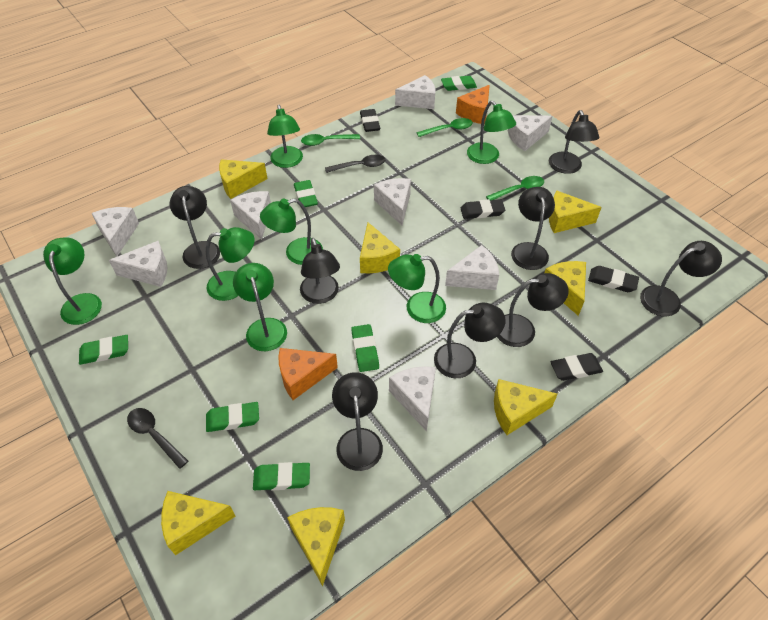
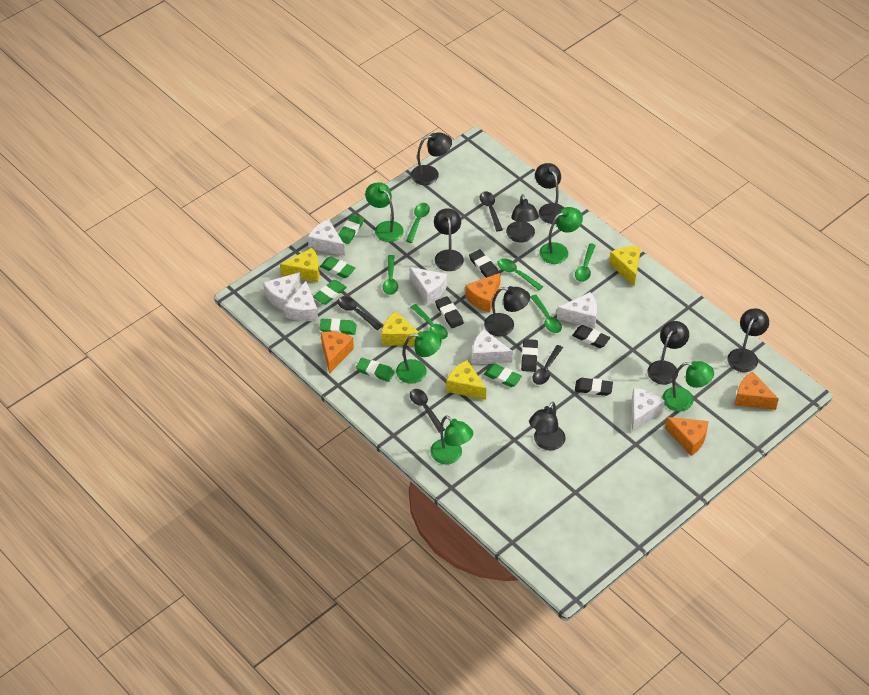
black eraser: [360,109,380,132] [461,199,505,219] [551,353,603,381] [588,266,639,292] = 4 -> [435,296,464,328] [469,249,499,278] [521,339,538,372] [572,325,610,348] [575,378,613,396] = 5
black spoon: [127,408,188,469] [325,155,385,173] = 2 -> [337,296,382,330] [410,389,445,433] [480,191,503,231] [532,345,563,385] = 4
green lamp: [43,237,102,325] [206,227,255,301] [233,263,287,351] [260,199,323,265] [267,105,303,168] [388,254,446,323] [467,101,516,164] = 7 -> [365,182,404,242] [396,331,442,384] [430,415,473,464] [539,207,583,264] [662,361,714,412] = 5
green spoon: [301,134,360,146] [416,118,473,137] [486,176,544,200] = 3 -> [383,255,398,295] [406,203,430,243] [411,304,448,340] [497,258,543,290] [531,294,562,333] [575,243,596,282] = 6
orange cheese: [278,348,338,400] [456,85,490,124] = 2 -> [321,332,354,374] [465,273,501,313] [665,417,708,456] [735,371,779,410] = 4
white cheese: [91,207,139,257] [109,241,167,287] [230,191,271,240] [374,178,411,225] [389,366,436,432] [395,75,436,109] [445,245,499,290] [508,115,552,151] = 8 -> [263,272,301,311] [285,281,318,321] [308,219,345,256] [410,267,447,305] [472,329,513,365] [557,292,597,328] [632,388,665,432] = 7
yellow cheese: [161,491,235,555] [219,159,268,199] [287,507,345,587] [360,223,400,273] [494,379,558,435] [544,261,586,316] [549,191,602,233] = 7 -> [280,248,319,282] [381,311,418,346] [447,360,486,400] [609,246,641,286] = 4

